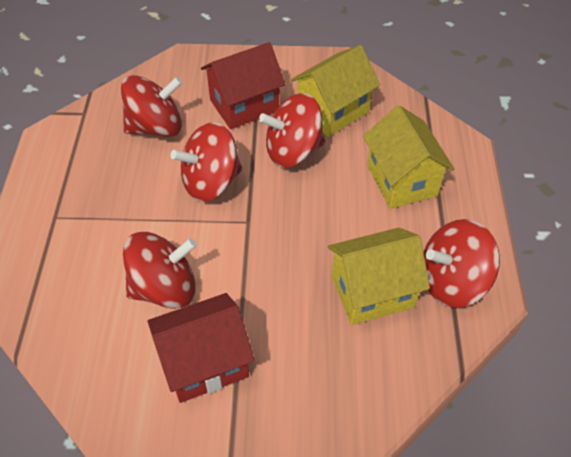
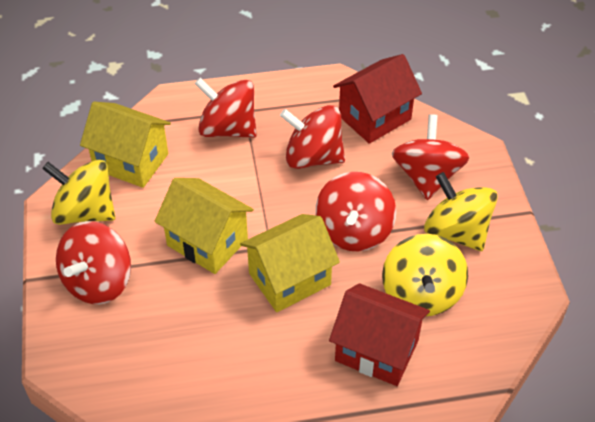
yellow spinning top: none = 0 -> [42,160,115,225] [382,234,468,316] [424,172,498,251] = 3

